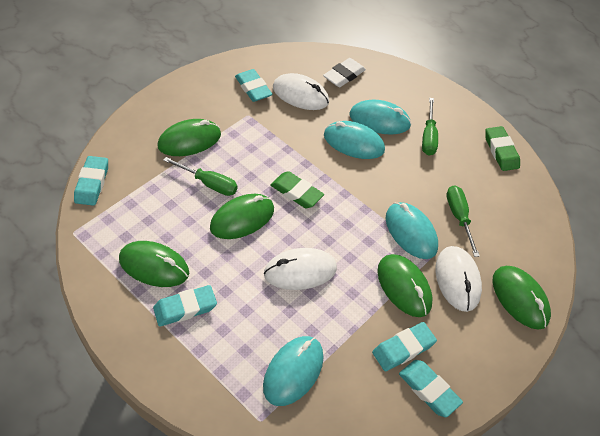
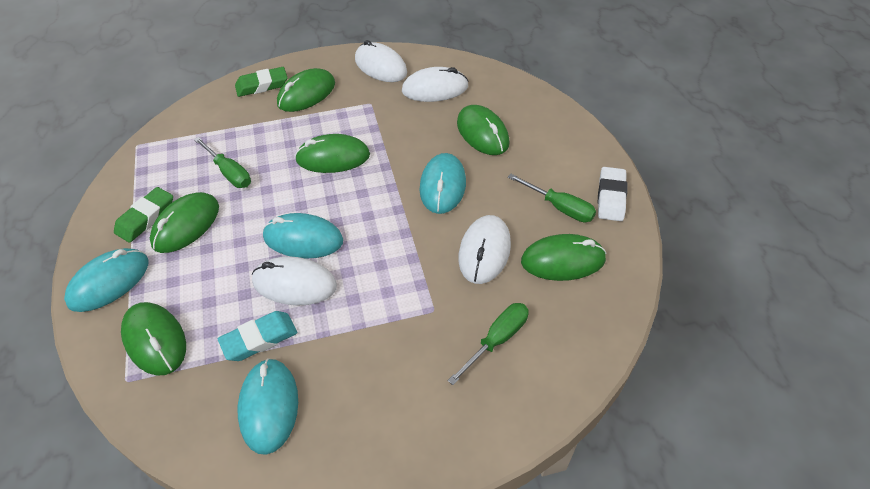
green mouse: [119,241,189,287] [157,119,221,156] [210,194,274,239] [377,254,433,317] [493,266,551,330] = 5 -> [121,302,186,376] [150,192,219,253] [277,68,335,112] [295,134,370,173] [457,105,509,155] [521,234,607,281] = 6
turquoise eraser: [74,156,108,206] [153,285,217,327] [235,69,272,102] [372,322,437,371] [399,360,463,417] = 5 -> [218,311,297,361] = 1
white mouse: [264,248,337,290] [273,73,329,110] [435,246,482,312] = 3 -> [252,256,337,306] [355,40,407,82] [402,67,469,102] [458,215,511,284] = 4

